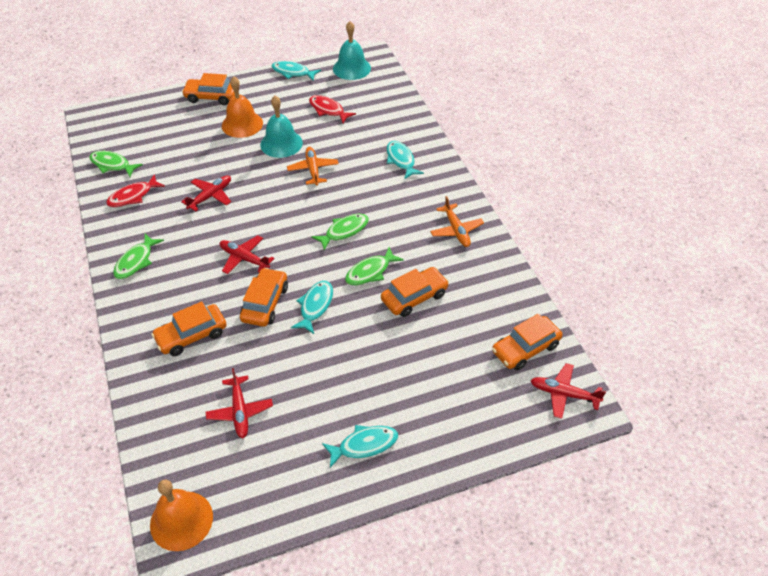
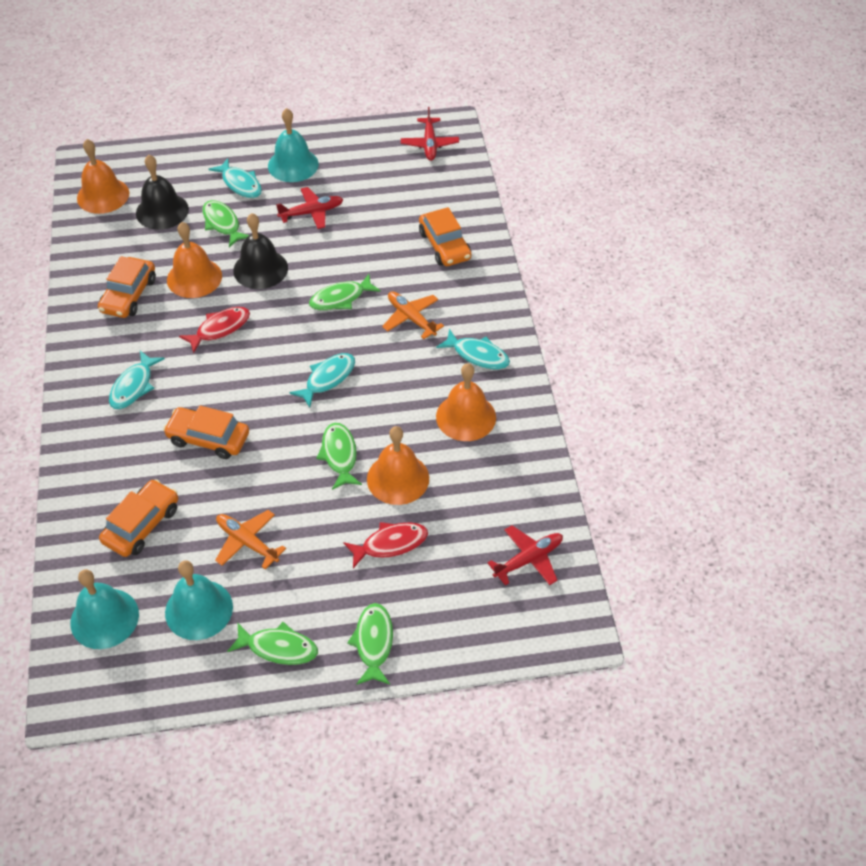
black bell: none = 0 -> [136,155,189,230] [233,213,288,289] = 2
green fish: [89,151,143,177] [113,234,164,279] [311,214,369,251] [345,247,404,285] = 4 -> [203,200,249,247] [227,622,318,665] [309,274,381,310] [316,423,362,490] [347,603,393,685] = 5
orange bell: [150,479,213,551] [222,76,263,138] = 2 -> [77,139,129,214] [167,222,222,298] [367,426,429,505] [436,363,496,441] = 4
orange car: [151,301,227,356] [182,73,235,105] [240,268,288,327] [381,267,449,317] [492,314,562,370] = 5 -> [98,256,156,318] [99,479,178,557] [163,406,249,459] [419,207,471,266] = 4
red plane: [181,175,231,212] [206,368,273,438] [220,235,275,274] [530,363,606,419] = 4 -> [276,187,343,229] [401,107,459,161] [487,525,563,586] = 3
turquoise bell: [260,96,303,158] [333,21,371,80] = 2 -> [70,569,139,649] [165,560,233,640] [268,108,319,182] = 3

